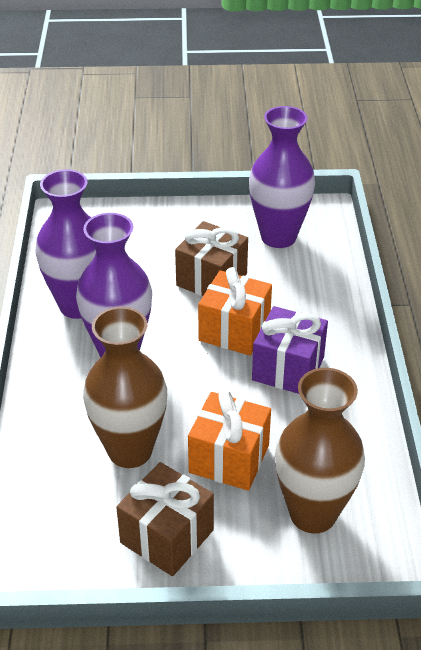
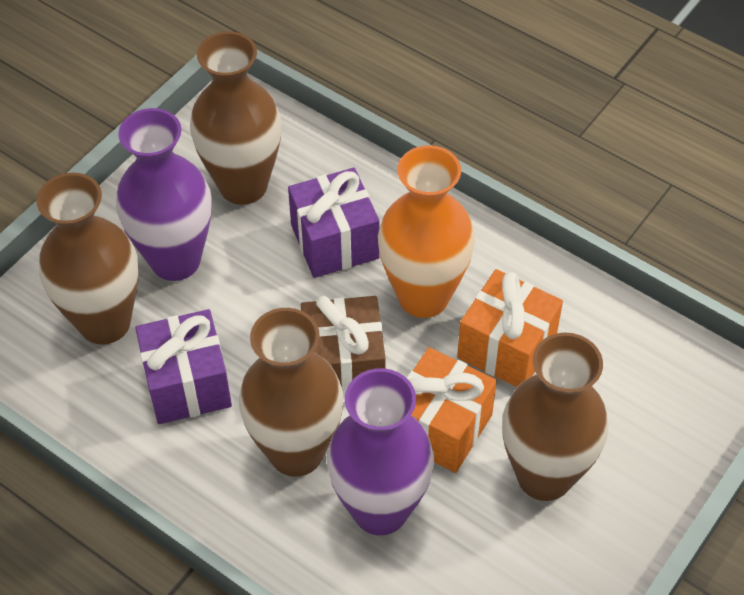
brown gift: [116,462,214,576] [175,221,248,296] = 2 -> [301,296,386,399] = 1
brown vase: [83,307,167,468] [275,368,365,534] = 2 -> [37,173,139,345] [190,31,282,205] [239,308,343,477] [502,333,608,501] = 4
orange vase: none = 0 -> [378,145,475,318] = 1
purple gift: [252,306,328,394] = 1 -> [135,309,232,424] [288,168,379,278] = 2
purple vase: [35,169,96,319] [76,213,152,357] [249,106,315,248] = 3 -> [116,108,212,281] [327,368,434,535] = 2

